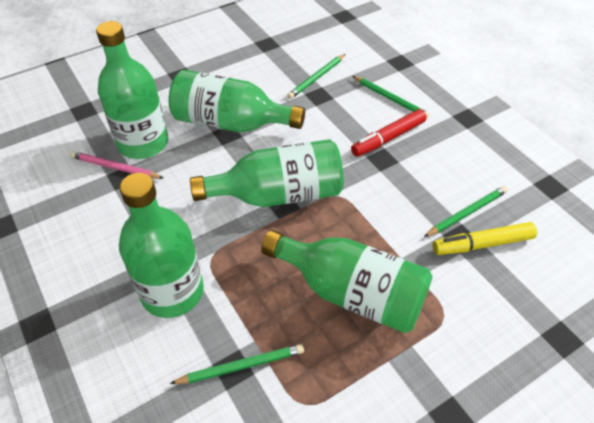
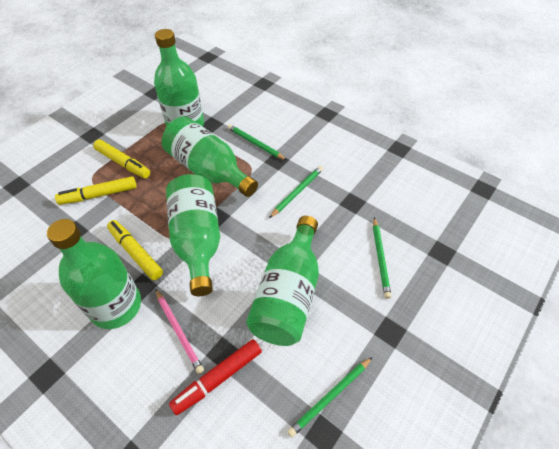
yellow marker: [433,222,537,255] = 1 -> [55,176,137,205] [93,139,150,178] [107,220,163,280] = 3

